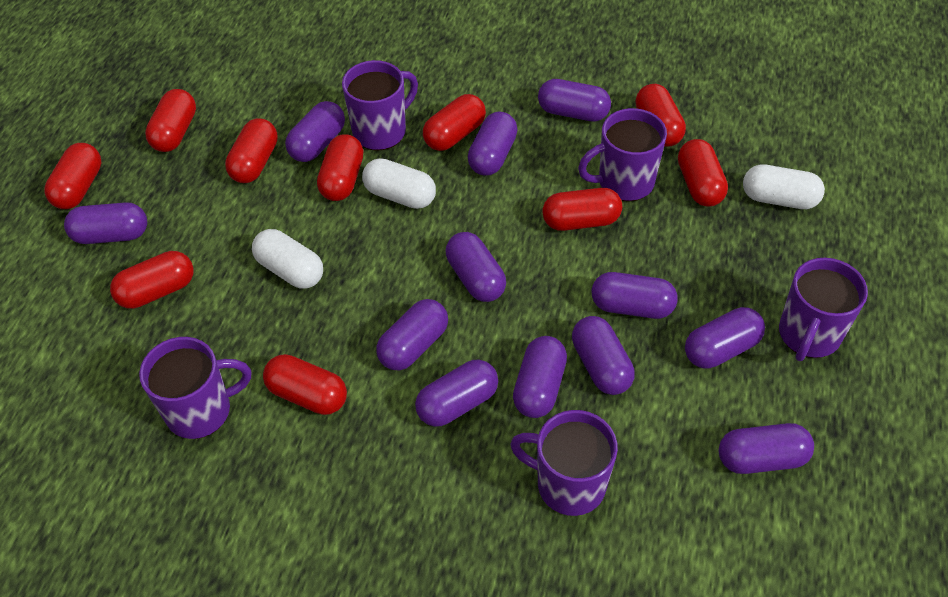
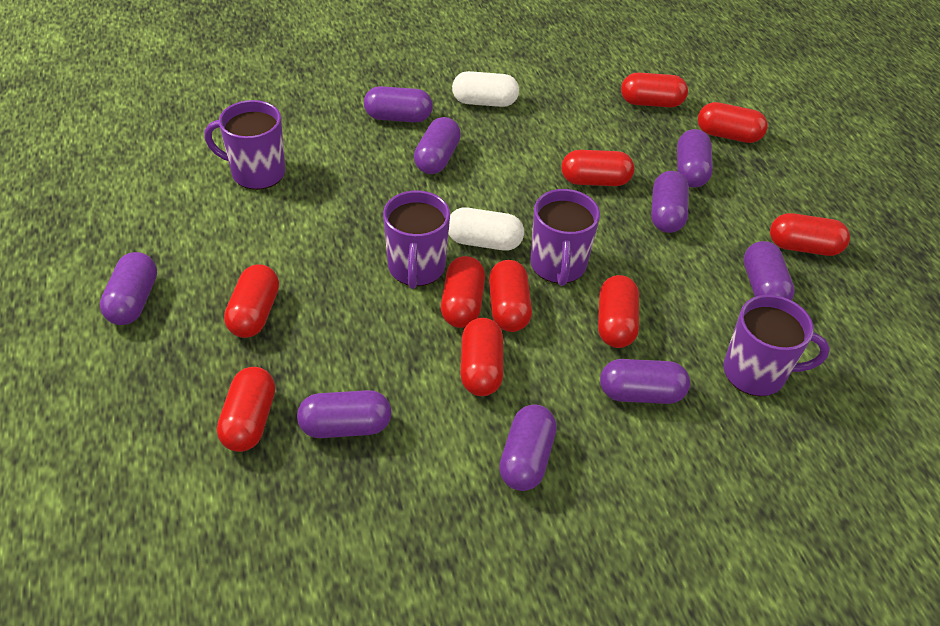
purple capsule: [64,202,147,244] [285,101,345,162] [376,299,448,370] [415,360,498,427] [446,232,506,302] [468,112,517,176] [513,336,567,418] [538,79,611,122] [572,316,635,395] [592,272,678,319] [685,307,765,369] [719,423,814,474] = 12 -> [100,252,157,325] [297,390,392,438] [364,86,433,122] [414,117,461,174] [499,404,557,491] [600,359,690,404] [651,171,689,233] [677,129,713,187] [743,241,795,300] = 9
purple mug: [139,337,251,439] [342,60,418,151] [510,410,618,516] [578,108,667,201] [779,258,868,361] = 5 -> [204,100,285,190] [383,190,450,289] [530,189,600,286] [723,295,830,396] = 4
white capsule: [252,229,323,289] [362,158,436,209] [743,164,825,209] = 3 -> [448,208,524,251] [452,71,519,107] = 2

